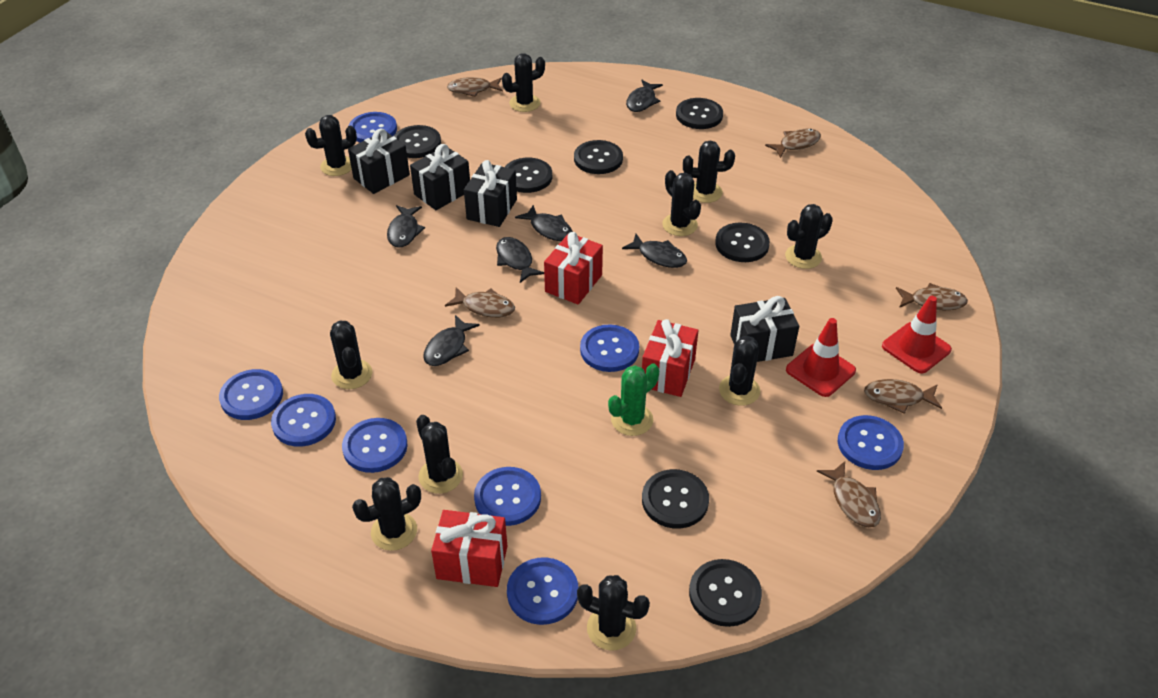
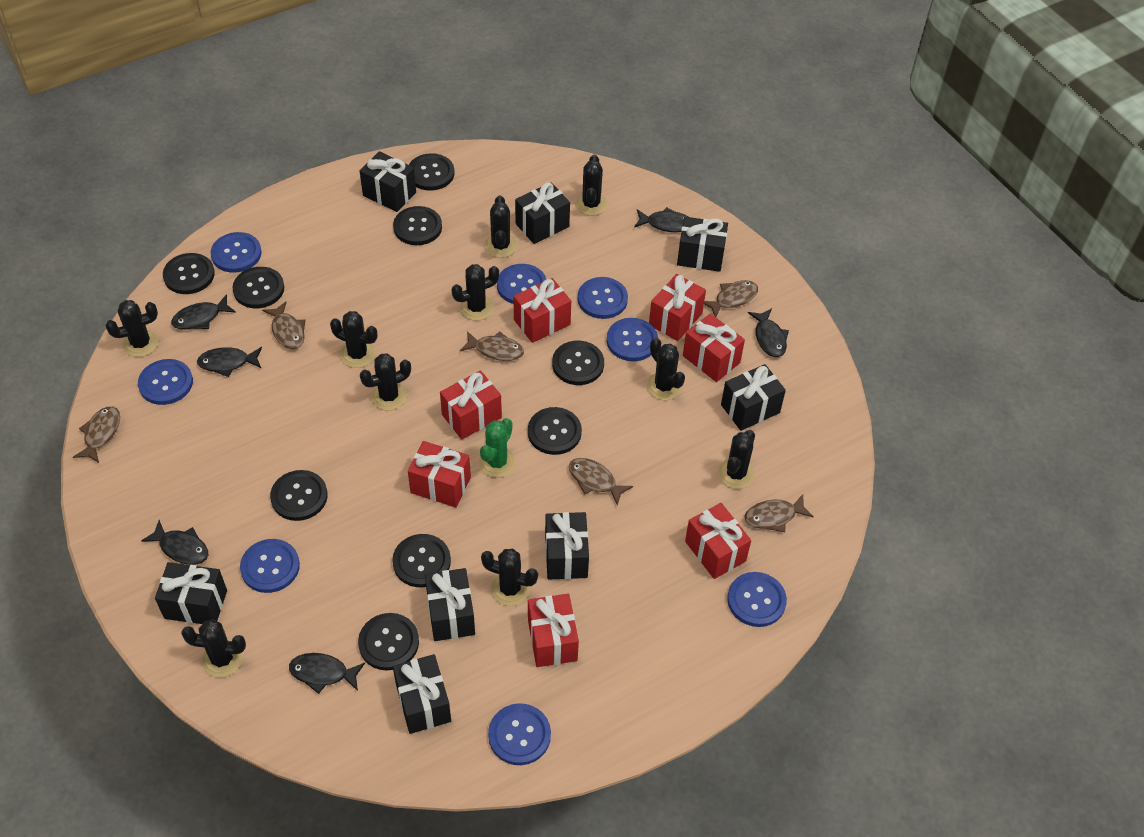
black button: [394,125,441,158] [505,158,552,193] [574,140,623,174] [642,469,709,529] [676,98,723,129] [689,559,762,627] [715,223,770,262] = 7 -> [163,253,215,294] [232,267,284,308] [270,470,328,521] [358,613,419,670] [392,534,451,587] [393,206,442,245] [409,153,455,191] [528,407,582,455] [552,341,604,385] = 9
black gift: [348,129,410,194] [410,144,470,210] [464,160,517,227] [730,296,799,362] = 4 -> [155,562,227,624] [360,151,416,212] [393,654,451,734] [425,568,475,641] [515,182,570,244] [545,512,589,580] [677,217,728,272] [721,364,786,431] = 8
red gift: [431,510,507,587] [544,232,603,305] [642,319,698,397] = 3 -> [408,441,471,508] [440,370,502,440] [513,278,571,343] [528,594,579,667] [649,274,706,341] [683,313,745,382] [685,503,751,579] = 7
red traffic cone: [786,318,856,397] [882,296,952,374] = 2 -> none = 0

